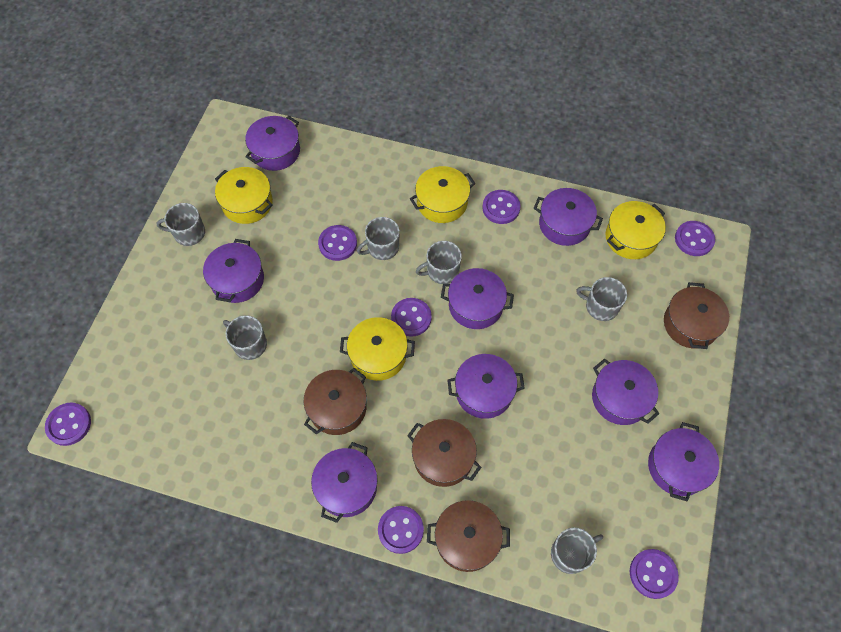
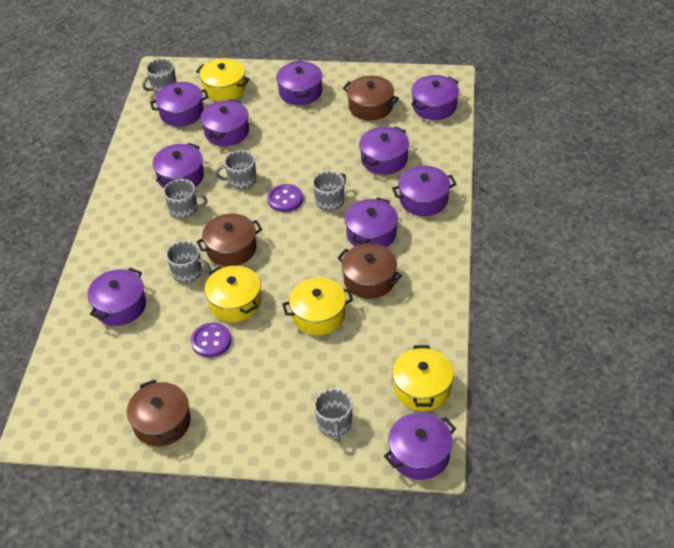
purple button: [45,403,91,446] [318,225,357,261] [378,506,424,554] [391,298,432,337] [482,190,521,224] [630,549,679,599] [675,221,715,256] = 7 -> [191,323,231,357] [267,184,303,212] = 2
purple pot: [203,239,264,303] [245,116,300,171] [311,442,378,523] [441,268,514,329] [447,354,525,419] [534,188,603,246] [592,359,659,425] [648,422,719,502] = 8 -> [87,268,146,326] [150,82,208,127] [153,143,204,188] [200,99,249,146] [276,61,323,105] [344,197,398,248] [359,126,409,175] [384,413,456,480] [392,166,456,216] [411,75,459,120] = 10

